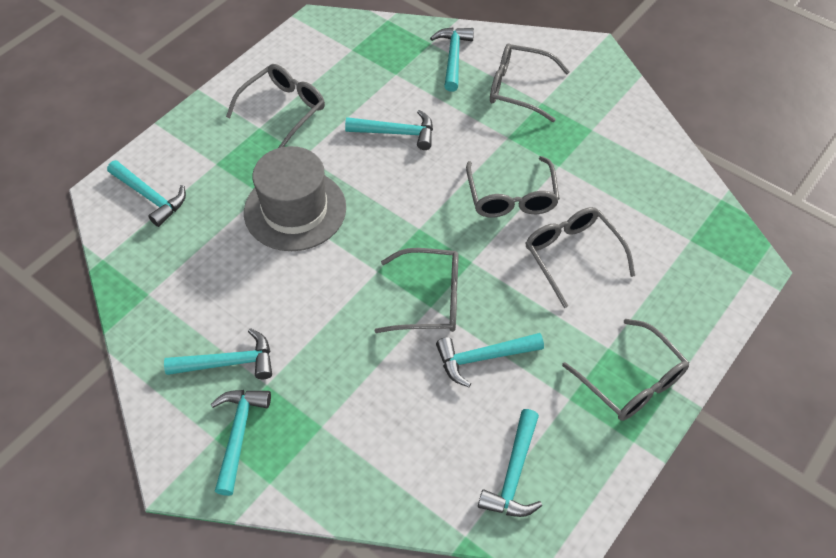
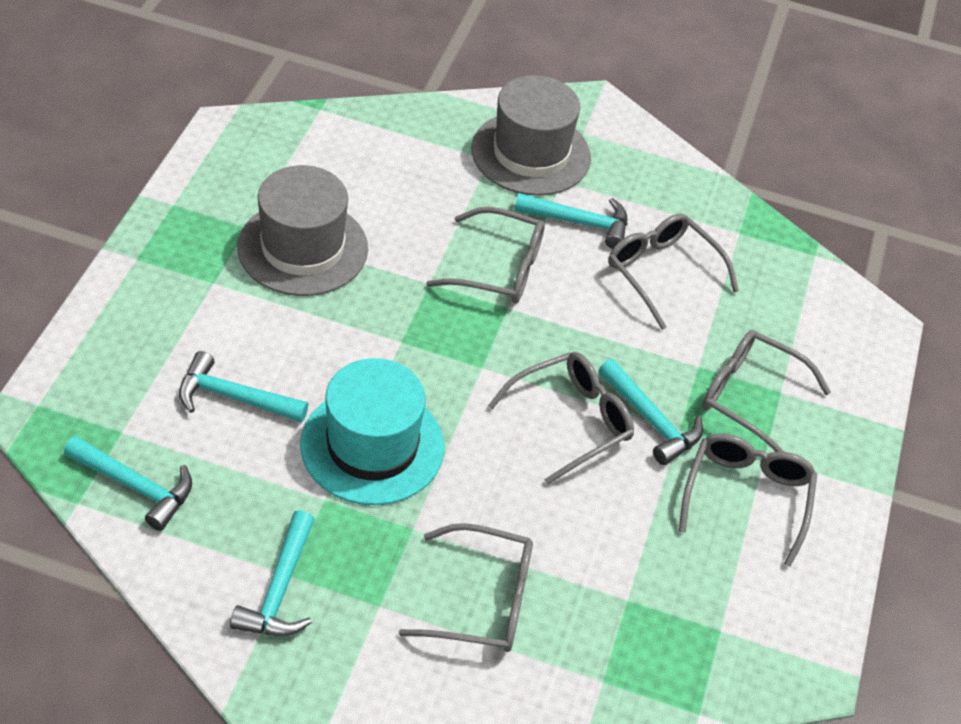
grey hat: [244,146,346,251] = 1 -> [237,165,368,296] [471,75,591,196] = 2
turquoise hammer: [107,160,186,227] [164,329,272,379] [211,390,271,496] [345,110,433,150] [430,27,474,92] [436,333,544,387] [478,409,542,517] = 7 -> [64,436,192,531] [179,351,309,423] [230,510,315,636] [514,193,627,249] [598,359,703,465] = 5
turquoise hat: none = 0 -> [300,358,444,505] = 1

